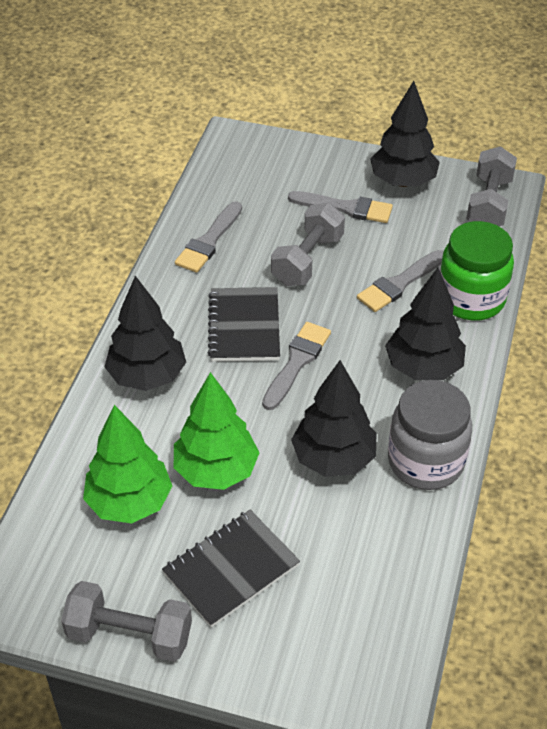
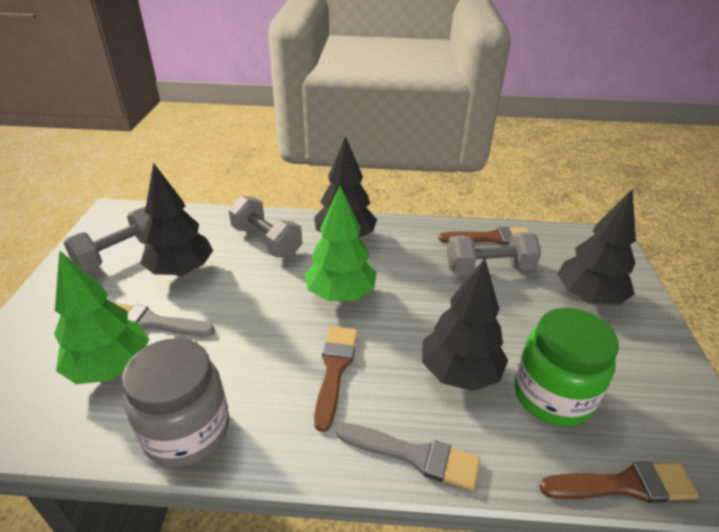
black notebook: [162,510,300,628] [208,287,280,362] = 2 -> none = 0
brown brush: none = 0 -> [314,326,358,432] [438,227,529,245] [539,461,699,503] = 3
grey brush: [175,201,242,273] [262,322,331,410] [288,191,393,223] [357,250,444,312] = 4 -> [114,303,215,337] [337,423,480,491] = 2

